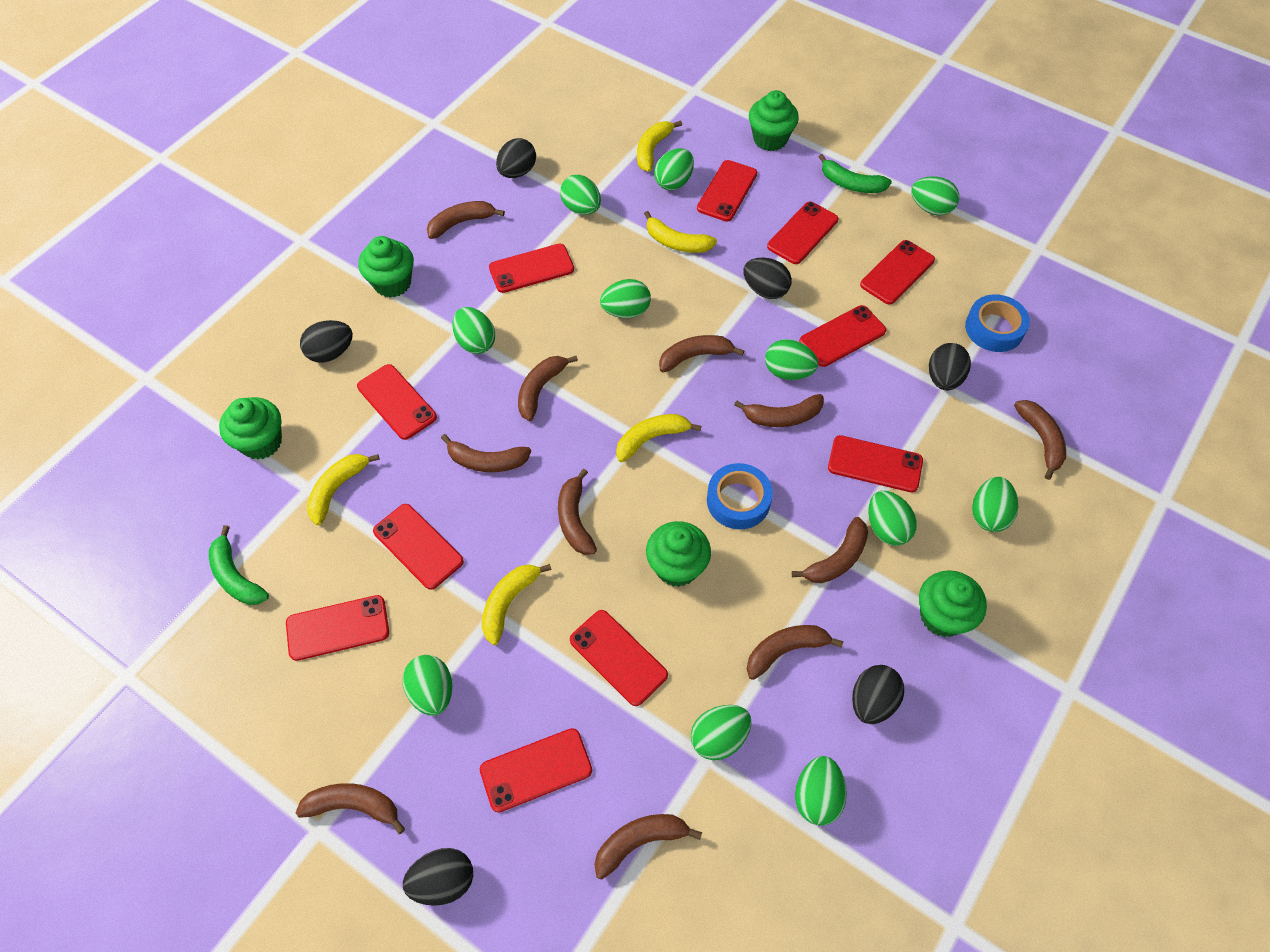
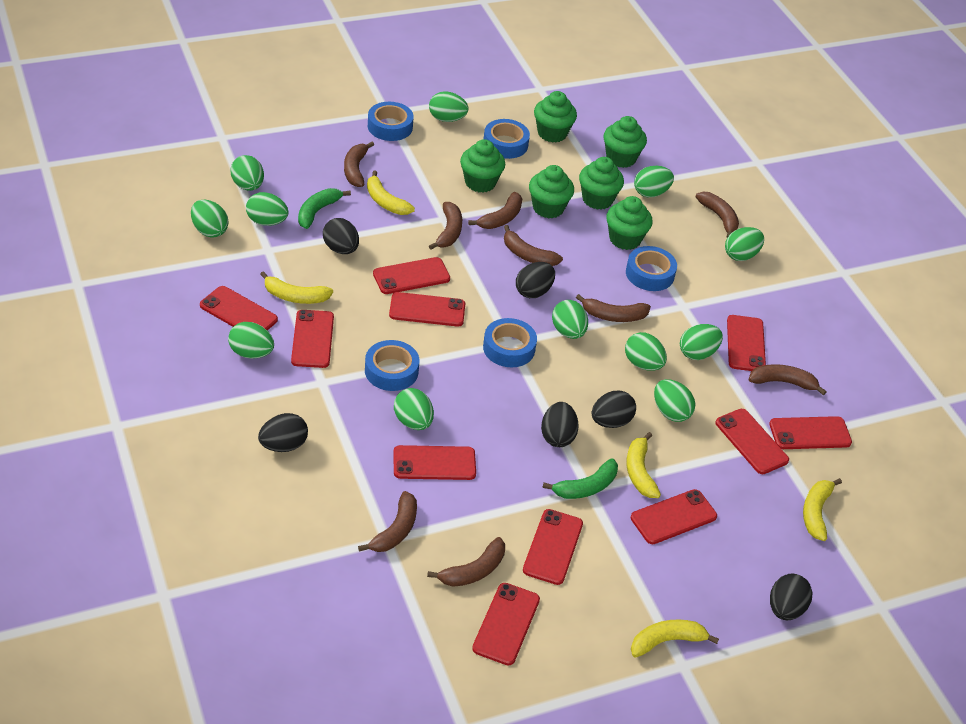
blue tape: [707,463,773,529] [965,294,1030,352] = 2 -> [365,340,419,391] [368,102,414,141] [483,318,537,367] [484,119,530,159] [626,246,677,291] = 5
brown banana: [295,783,405,834] [427,201,505,239] [441,434,531,472] [518,356,578,421] [558,469,597,555] [594,814,702,879] [659,335,744,373] [734,394,824,427] [746,625,843,680] [792,517,868,583] [1014,400,1066,480] = 11 -> [344,142,374,187] [358,491,417,552] [427,537,505,587] [429,202,462,250] [468,192,522,229] [504,225,563,266] [576,294,651,322] [696,192,739,238] [749,364,827,396] = 9
green cupcake: [219,397,282,459] [358,236,414,298] [646,521,711,587] [749,90,799,151] [919,570,987,637] = 5 -> [460,139,505,193] [529,165,574,219] [534,91,577,143] [579,157,624,210] [603,116,647,168] [606,196,653,250] = 6
green egg: [403,655,452,716] [452,307,495,354] [560,175,601,215] [600,279,651,318] [654,148,694,190] [691,705,751,760] [765,339,818,380] [795,756,847,826] [868,491,917,546] [911,176,959,216] [972,477,1018,532] = 11 -> [191,200,228,238] [228,322,274,359] [230,155,264,191] [246,192,289,226] [394,388,434,430] [429,91,468,122] [552,300,588,339] [625,332,667,371] [634,166,674,197] [654,379,695,422] [680,324,723,360] [725,227,764,261] = 12

